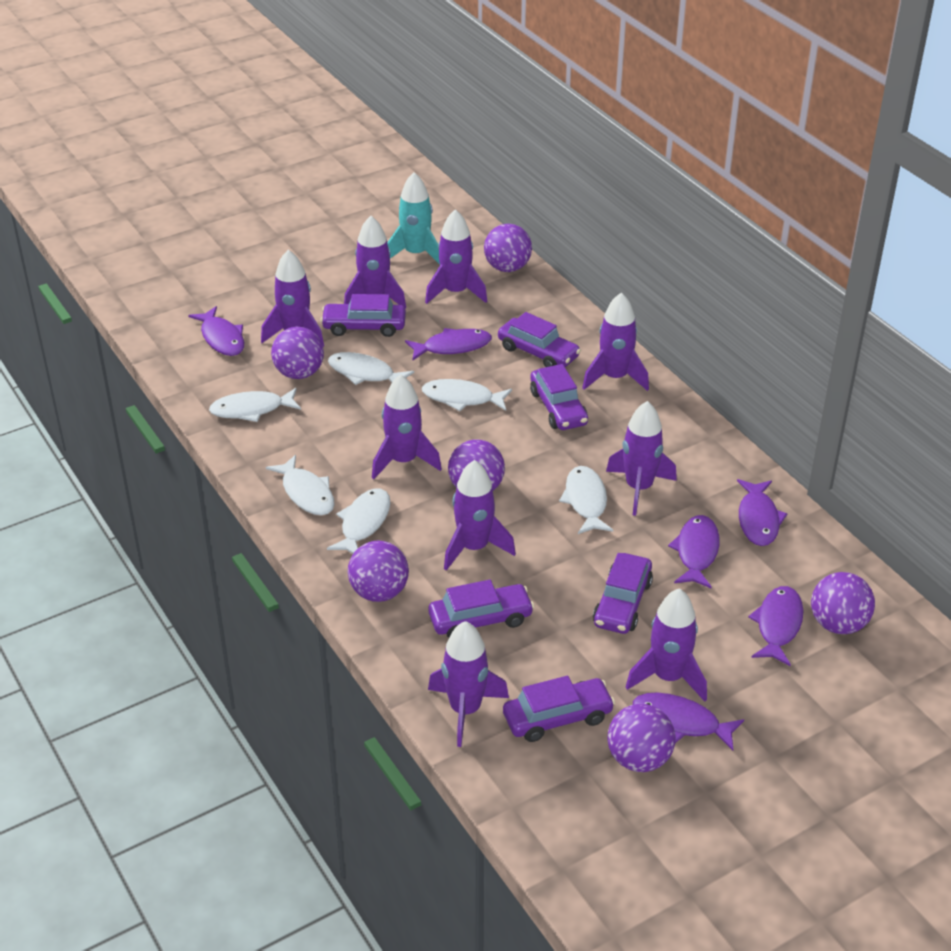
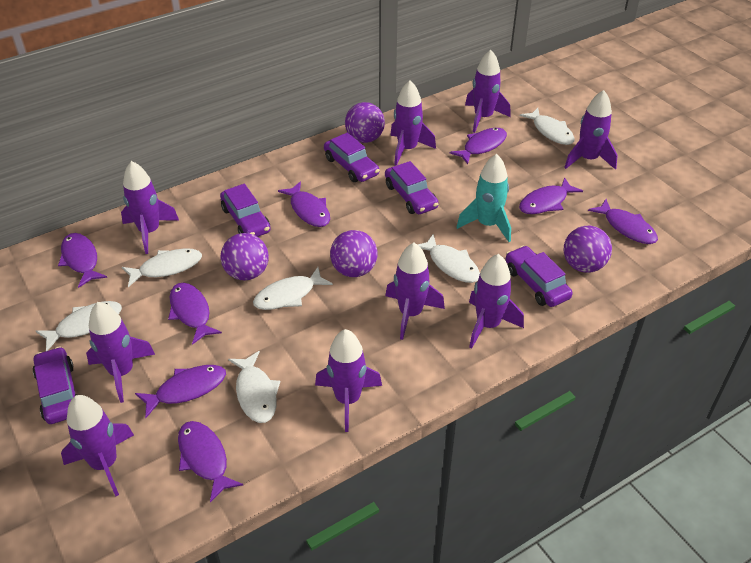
purple ball: [271,327,324,379] [348,541,409,602] [448,439,505,491] [484,224,532,272] [607,704,675,772] [811,572,875,634] = 6 -> [221,233,269,281] [330,230,378,277] [345,102,385,143] [564,226,612,273] = 4
purple car: [320,294,406,337] [428,580,534,638] [498,312,581,367] [503,676,615,742] [530,364,588,430] [593,553,653,634] = 6 -> [33,346,78,424] [220,184,271,237] [324,133,380,182] [385,161,439,214] [506,246,573,307] = 5
purple fish: [188,306,244,356] [405,328,492,361] [633,693,744,750] [668,515,720,588] [737,479,787,546] [748,586,803,666] = 6 -> [58,233,107,288] [135,365,226,418] [168,283,222,345] [178,421,243,502] [278,181,330,227] [449,128,507,164] [519,177,583,214] [588,199,658,244] = 8

